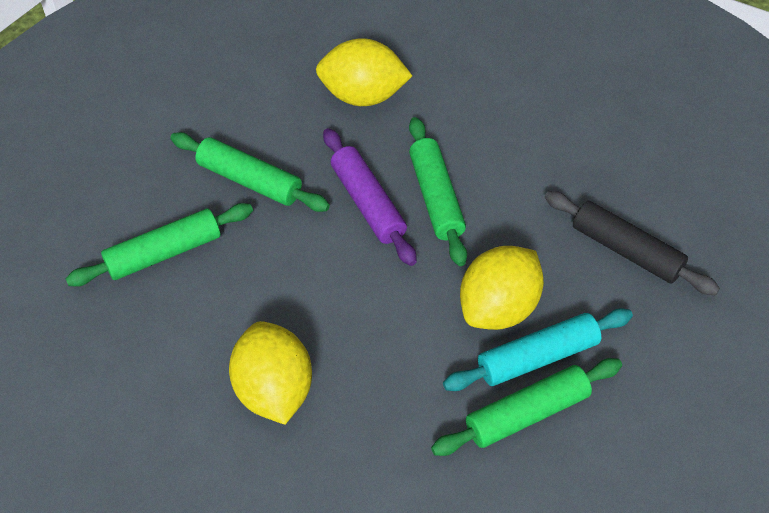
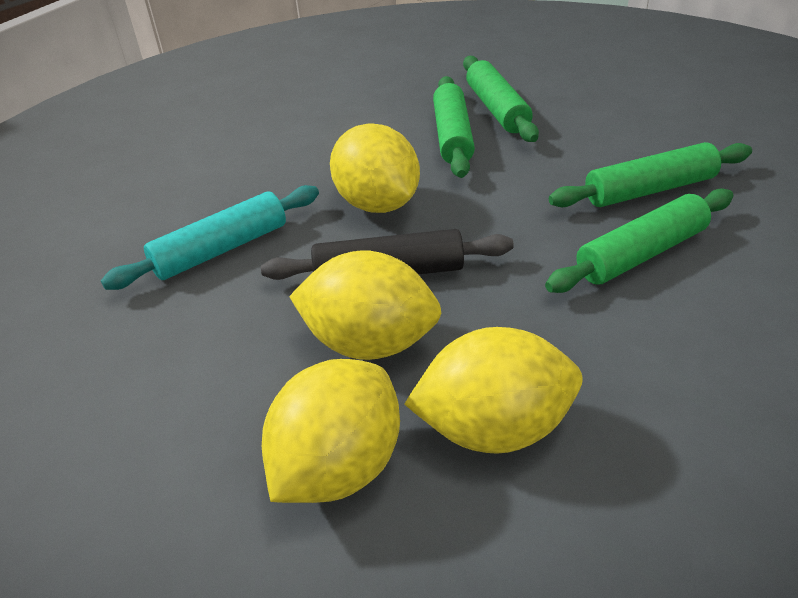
purple rolling pin: [323,128,417,266] = 1 -> none = 0
yellow lemon: [229,321,312,425] [316,38,412,106] [460,246,544,330] = 3 -> [262,359,400,503] [289,250,441,360] [330,123,420,213] [404,327,583,454] = 4

